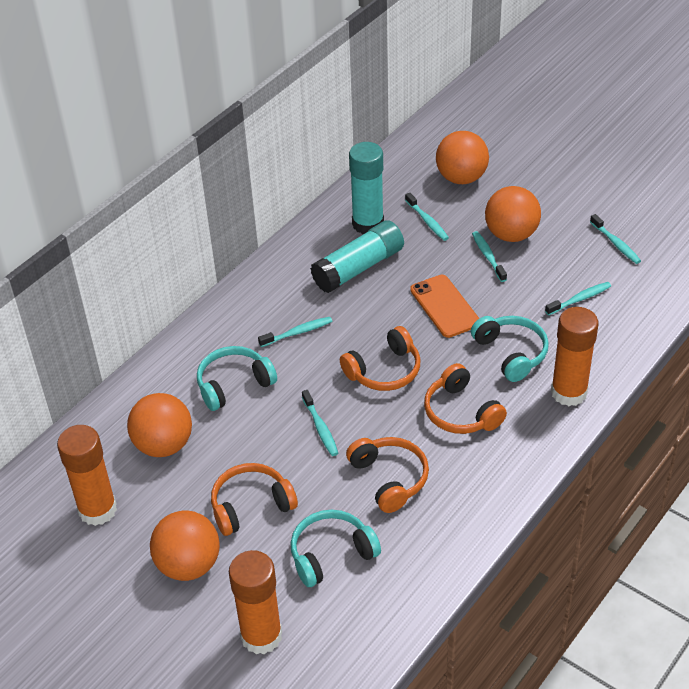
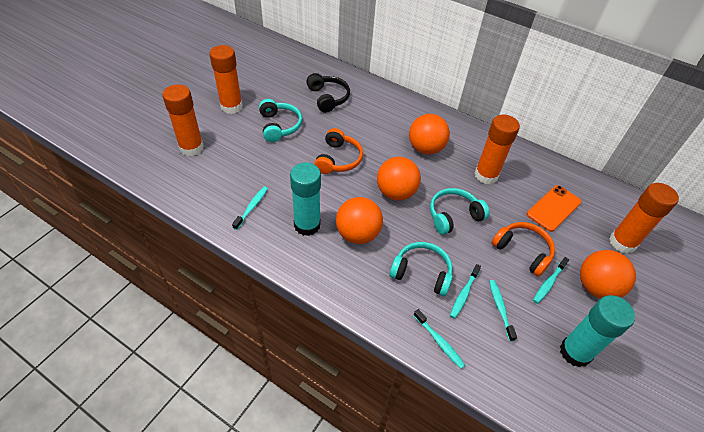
black headphones: none = 0 -> [306,73,350,113] = 1
orange glue stick: [57,425,117,526] [229,550,282,654] [551,307,598,406] = 3 -> [162,84,204,156] [209,45,243,114] [475,115,520,184] [609,183,679,254] = 4
orange headphones: [211,463,298,536] [340,326,420,391] [346,437,429,513] [424,363,507,434] = 4 -> [314,128,363,174] [492,222,555,277] = 2
turquoise toothbrush: [258,317,332,347] [302,390,338,456] [405,193,449,241] [472,231,507,282] [545,282,611,315] [590,214,641,264] = 6 -> [232,186,268,230] [413,309,465,369] [450,264,481,319] [489,280,517,341] [533,257,569,304] = 5

